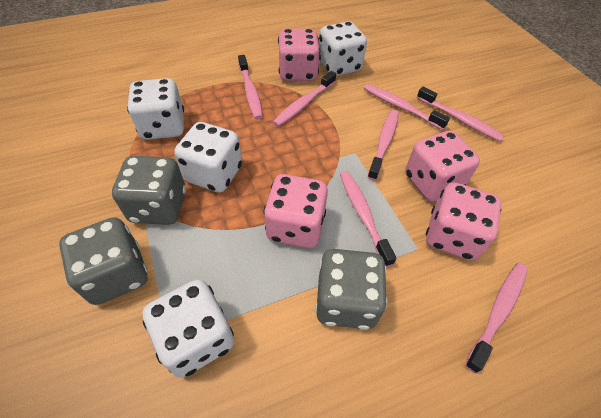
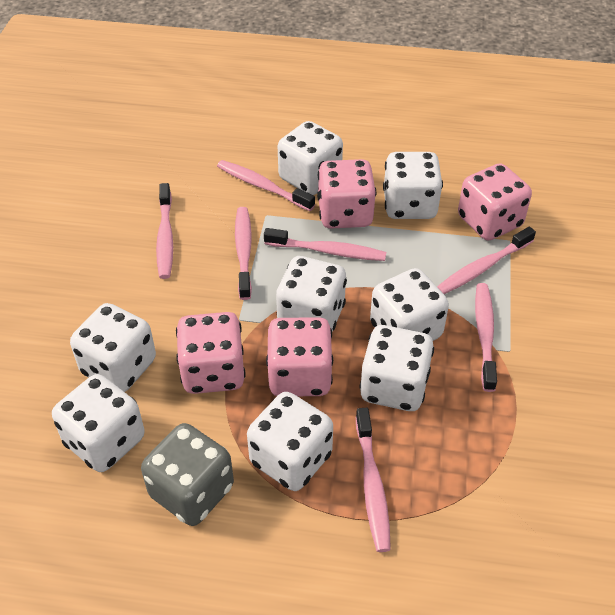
grey dice: [59,217,148,305] [112,156,186,225] [315,249,388,330] = 3 -> [141,423,234,526] = 1
white dice: [127,78,184,140] [142,279,234,378] [174,122,242,193] [319,21,367,76] = 4 -> [52,374,145,472] [70,303,156,392] [247,392,333,491] [276,256,347,332] [278,121,343,195] [360,325,434,411] [370,268,449,341] [383,152,443,219] = 8

